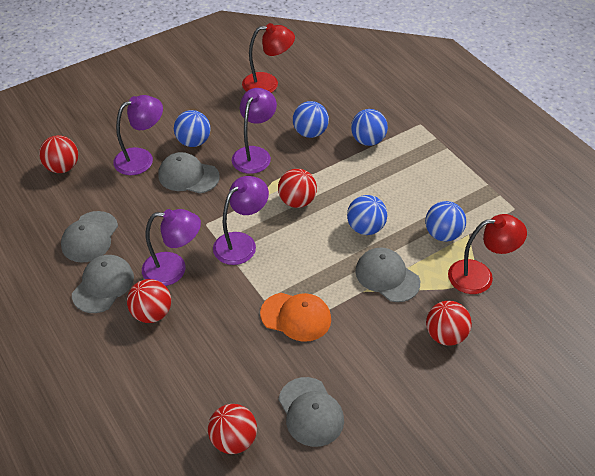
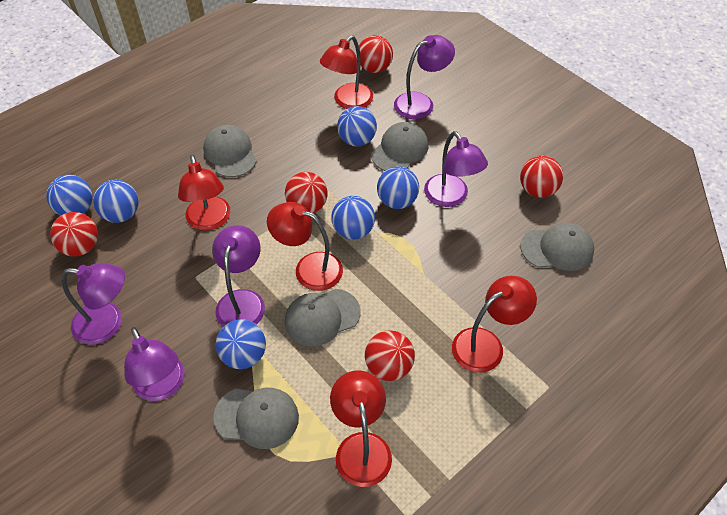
blue ball: [174,110,211,147] [293,101,329,138] [347,195,387,235] [351,109,388,146] [425,201,466,242] = 5 -> [46,175,93,216] [93,180,139,223] [216,319,266,369] [331,196,375,240] [337,106,377,146] [377,166,419,209] = 6
orange cap: [260,293,331,342] = 1 -> none = 0
purple lamp: [113,95,163,175] [142,209,201,286] [213,176,269,265] [232,88,277,174] = 4 -> [62,263,125,345] [124,327,185,401] [212,225,265,327] [394,35,455,120] [424,131,488,207] = 5
red lamp: [242,23,295,93] [448,214,527,294] = 2 -> [178,155,230,231] [267,202,343,291] [320,35,373,109] [330,370,392,487] [452,276,537,373] = 5

